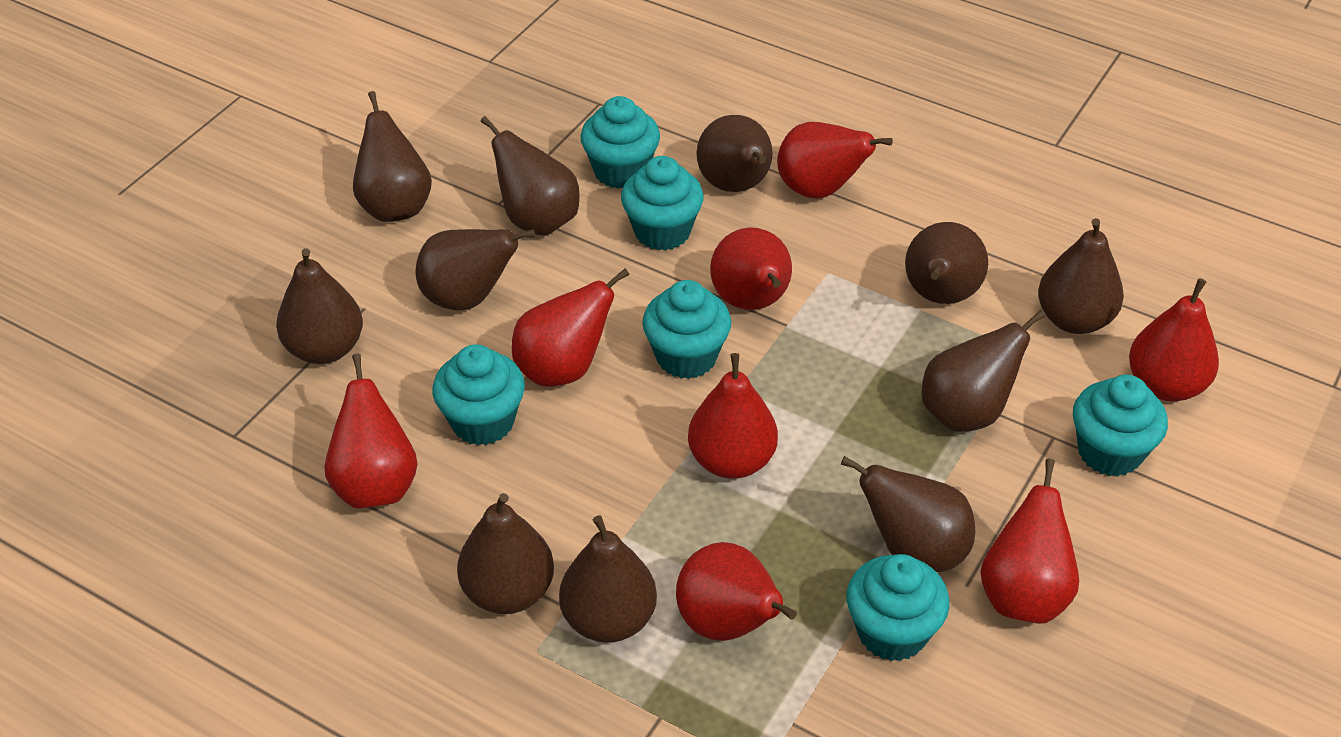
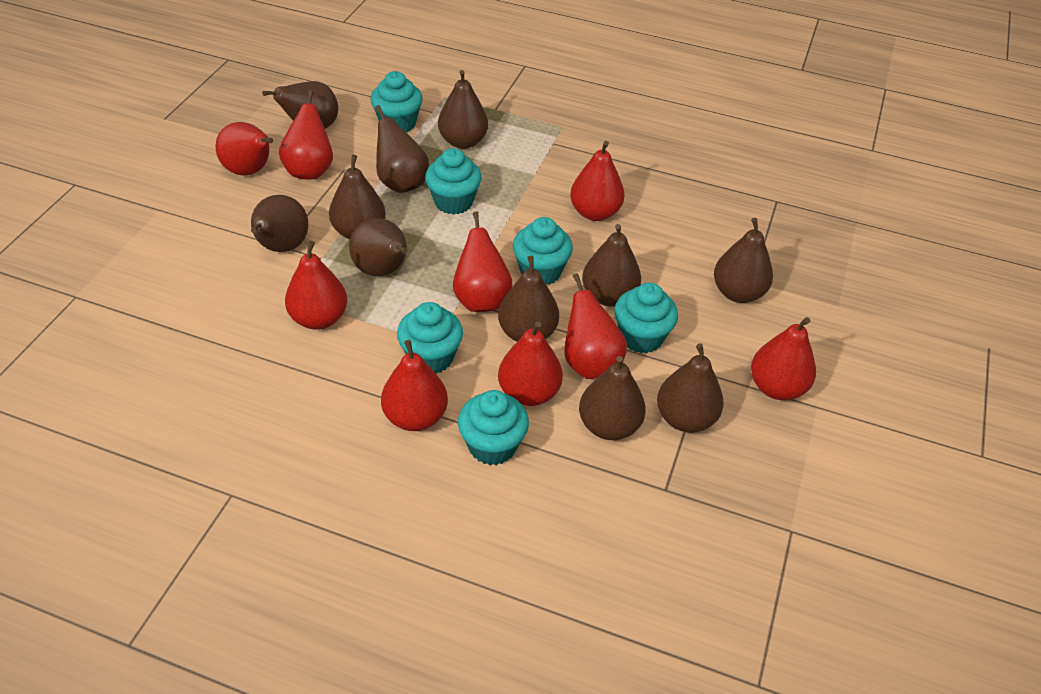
red pear: [324,354,418,509] [512,268,629,387] [676,542,797,641] [688,353,778,479] [710,227,792,310] [777,122,893,199] [980,459,1079,624] [1129,278,1219,401] = 8 -> [215,122,273,176] [279,90,333,180] [285,241,347,330] [381,340,448,431] [453,211,513,312] [498,321,563,406] [564,273,627,379] [570,141,624,221] [751,317,816,400] = 9

